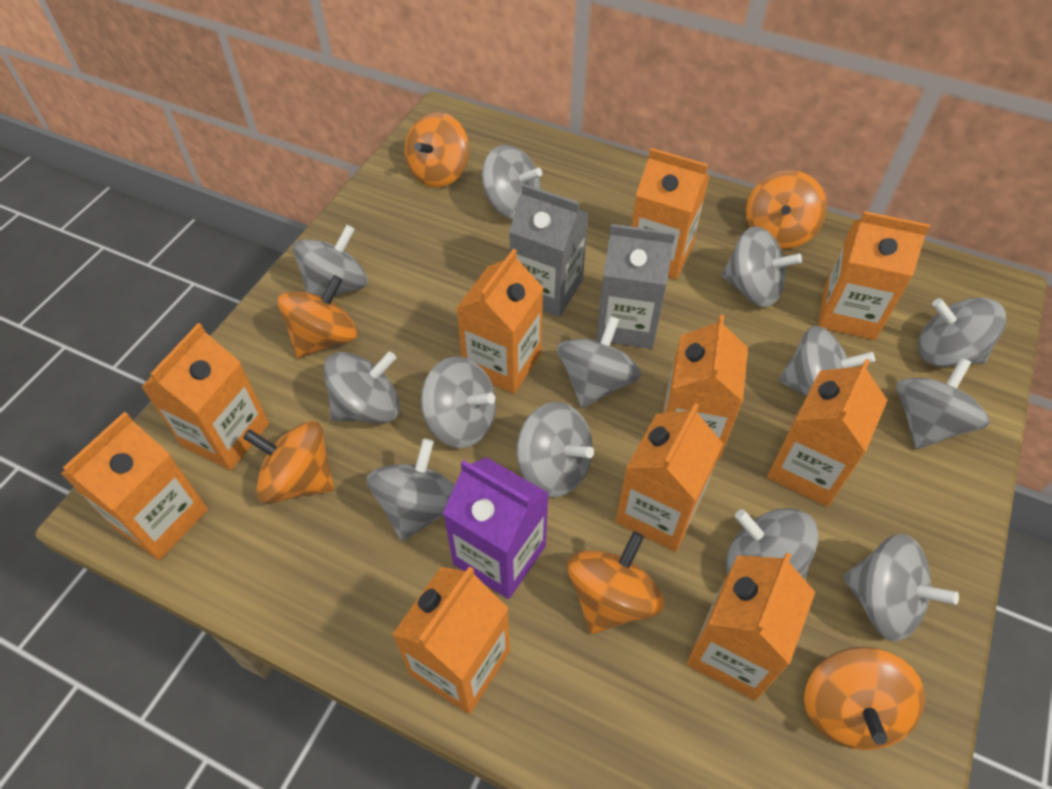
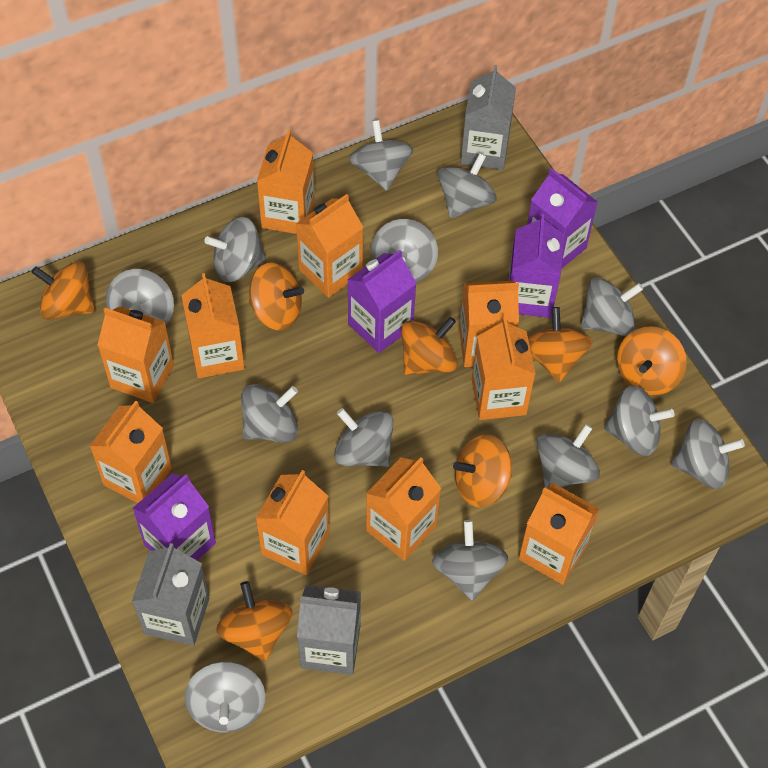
grey carton: [509,183,588,317] [596,224,675,349] = 2 -> [132,543,209,646] [297,585,361,675] [461,65,516,170] = 3
orange spinning top: [243,421,334,504] [278,275,358,358] [405,112,469,187] [567,531,664,634] [746,170,827,249] [804,647,925,750] = 6 -> [31,262,95,320] [216,581,293,661] [249,262,304,331] [401,317,458,375] [453,434,512,507] [528,307,593,382] [617,326,687,395] = 7
purple carton: [443,457,549,599] = 1 -> [133,473,216,560] [347,250,417,353] [508,214,564,318] [527,168,597,269] = 4

